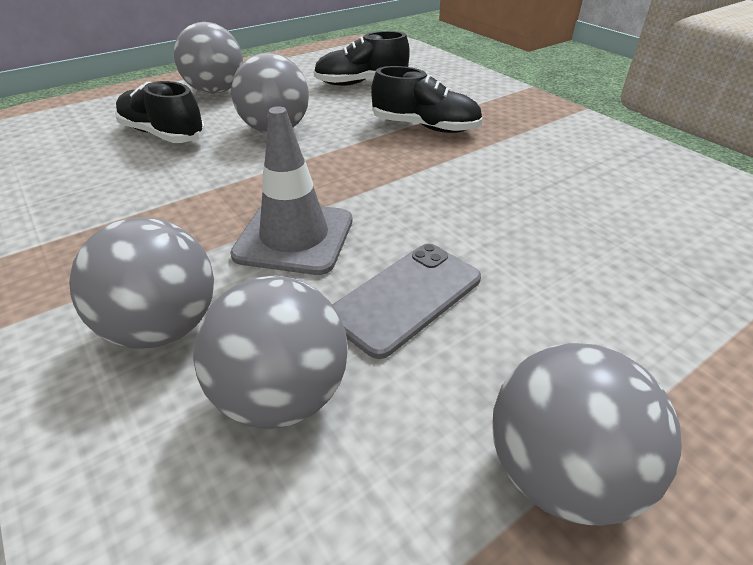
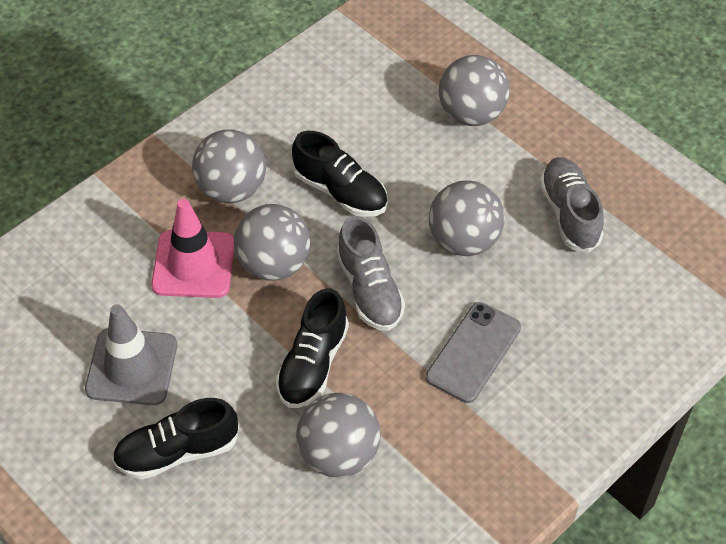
grey shoe: none = 0 -> [336,216,405,331] [539,157,604,253] = 2
pink traffic cone: none = 0 -> [151,199,234,298] = 1

